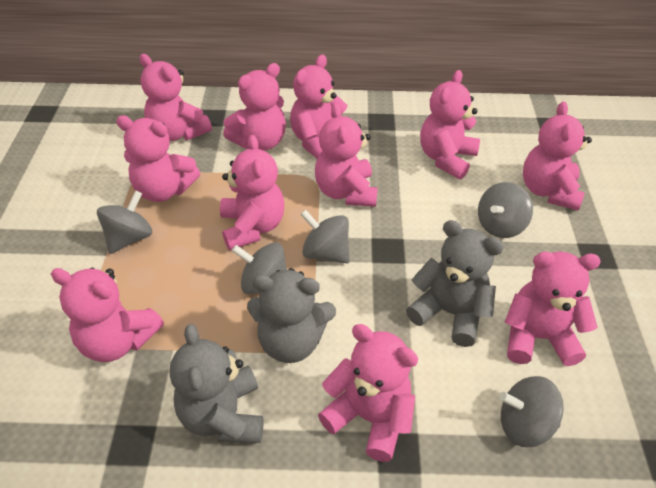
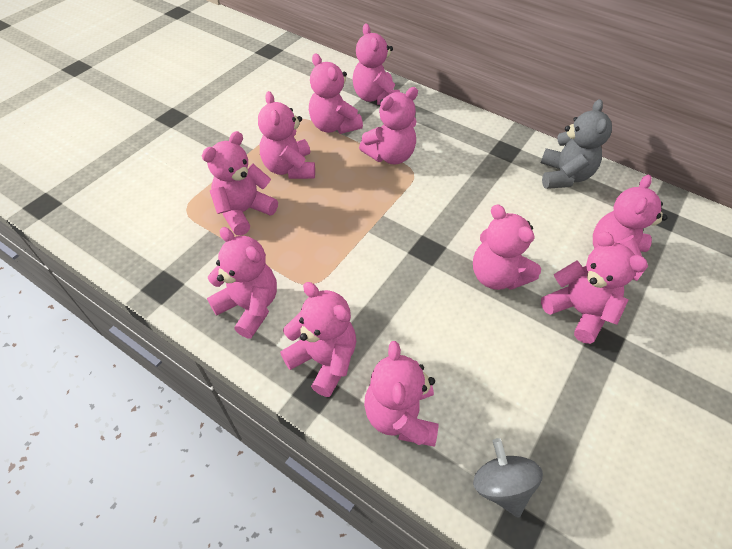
grey spinning top: [97,190,152,254] [232,242,287,294] [300,210,350,263] [478,182,533,238] [499,376,564,447] = 5 -> [473,438,543,518] = 1
grey teddy bear: [170,324,264,443] [247,268,336,363] [406,220,504,347] = 3 -> [541,99,612,189] = 1

